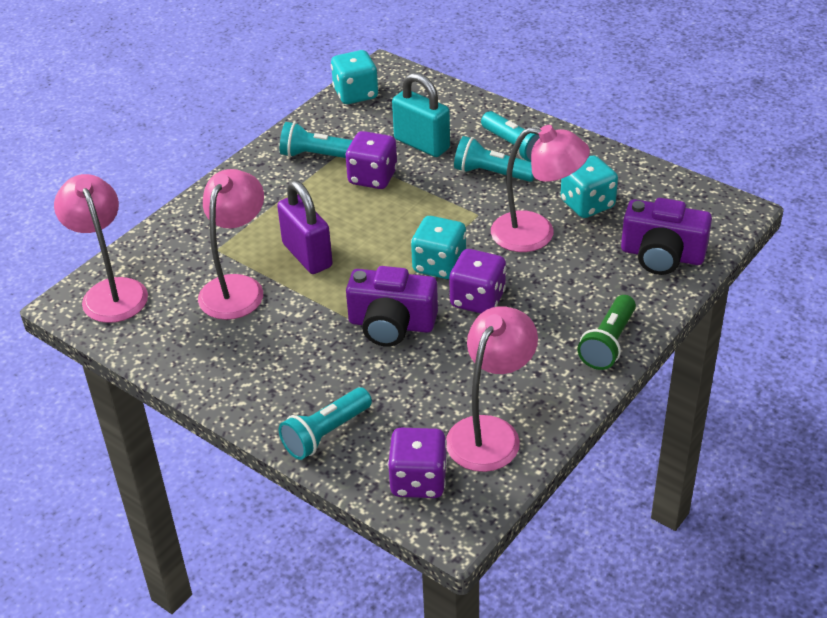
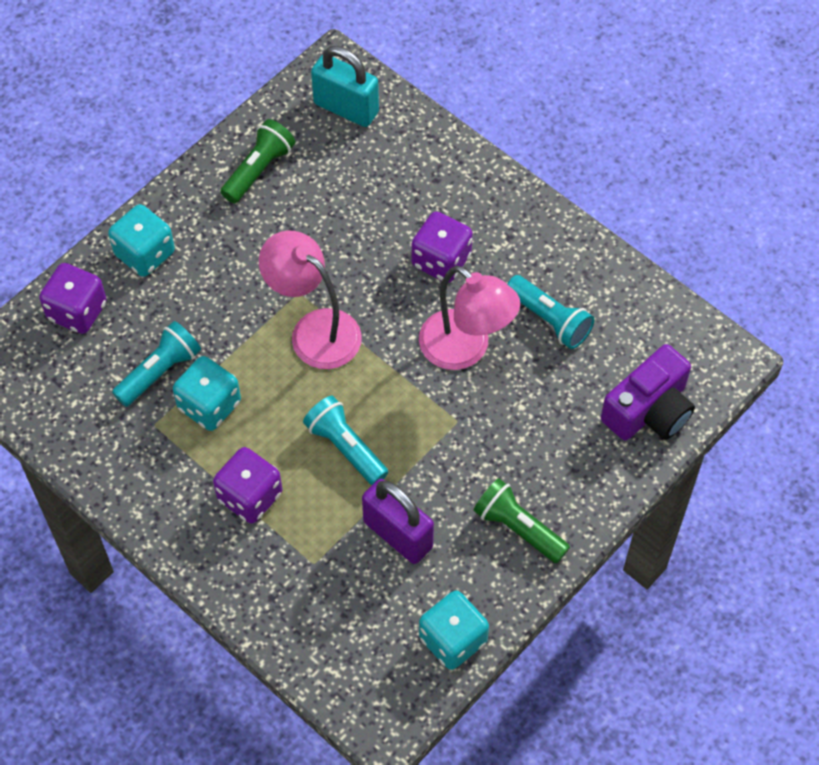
green flashlight: [577,295,636,370] = 1 -> [220,119,295,203] [473,478,570,563] = 2
pink lamp: [54,174,148,323] [198,169,264,320] [446,306,538,472] [491,125,590,252] = 4 -> [259,230,362,369] [419,266,520,370] = 2
purple camera: [346,266,438,347] [621,198,712,275] = 2 -> [601,344,695,441] = 1
turquoise flashlight: [279,387,372,460] [280,122,353,158] [454,136,534,182] [481,111,540,162] = 4 -> [112,321,201,406] [303,396,389,485] [507,275,595,349] = 3

